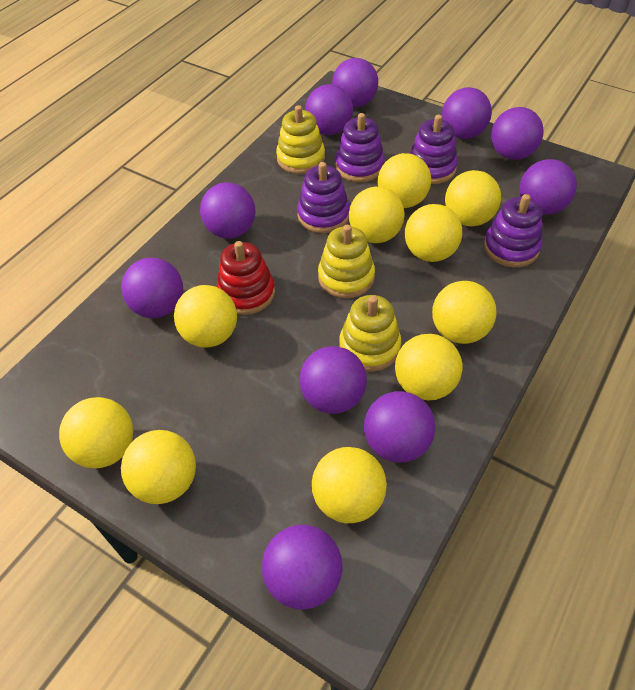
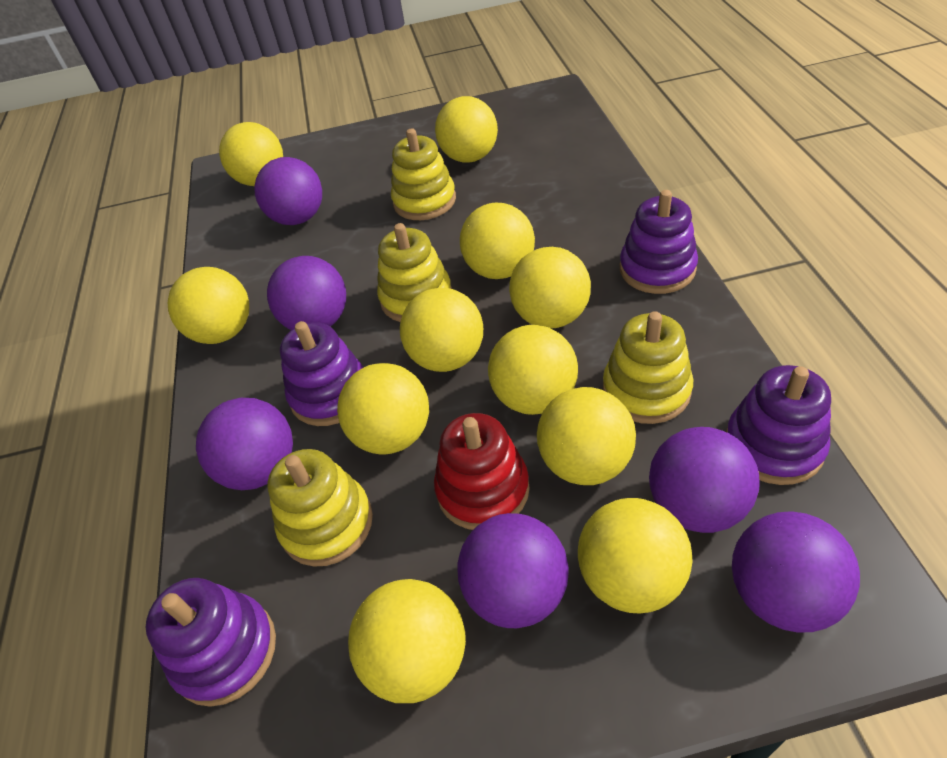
purple ball: [121,258,183,318] [200,182,255,239] [262,525,343,610] [299,346,367,414] [305,84,353,135] [332,58,378,107] [364,391,435,463] [442,87,492,139] [491,107,544,160] [520,159,577,215] = 10 -> [196,398,293,490] [254,157,322,225] [267,256,346,330] [458,513,569,628] [649,427,760,533] [732,511,860,633] = 6
yellow ball: [59,397,133,468] [121,430,196,504] [174,285,237,348] [312,447,387,523] [349,187,405,243] [378,153,431,208] [395,334,462,400] [405,204,462,262] [432,281,497,344] [445,170,501,226] = 10 -> [168,267,249,344] [219,122,283,186] [337,363,429,454] [348,579,466,703] [400,288,483,372] [435,96,498,163] [460,203,535,279] [488,325,578,415] [509,247,591,328] [537,387,636,485] [578,498,692,614] = 11
yellow stacking toy: [276,105,325,174] [318,225,375,298] [339,295,401,372] = 3 -> [268,449,373,567] [377,223,452,322] [391,128,456,220] [603,311,693,424] = 4

